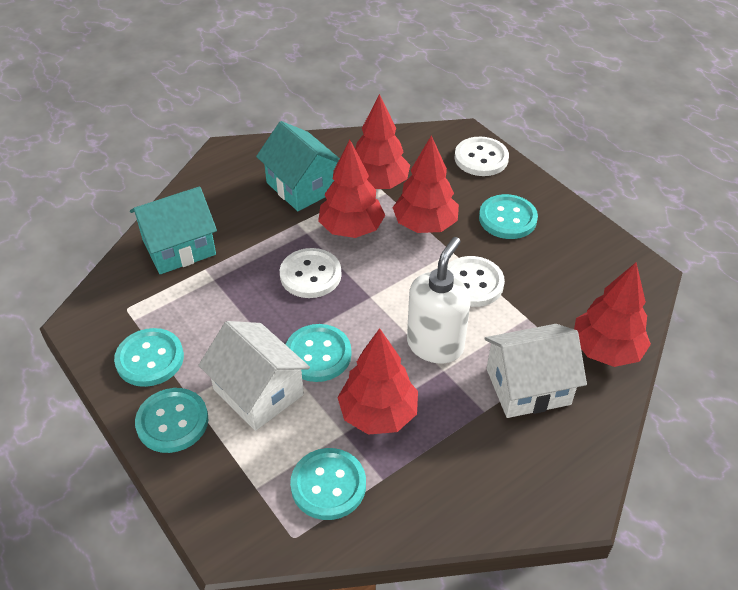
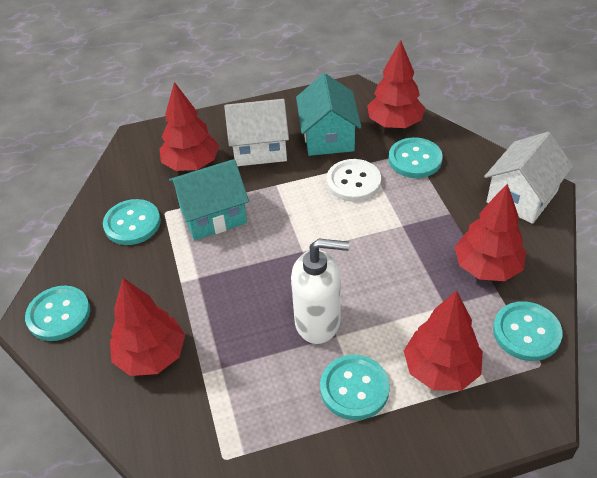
white button: [280,248,342,298] [447,256,505,307] [454,137,509,176] = 3 -> [327,159,381,202] = 1

